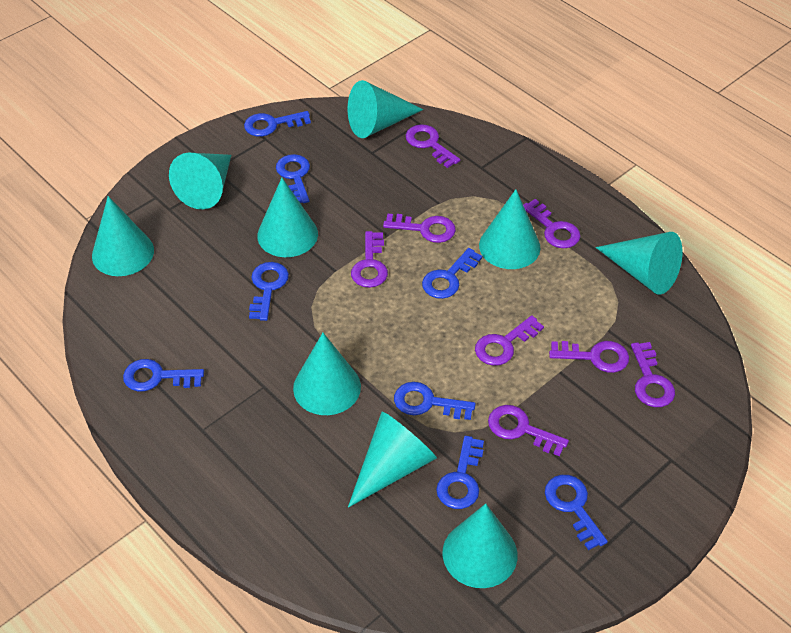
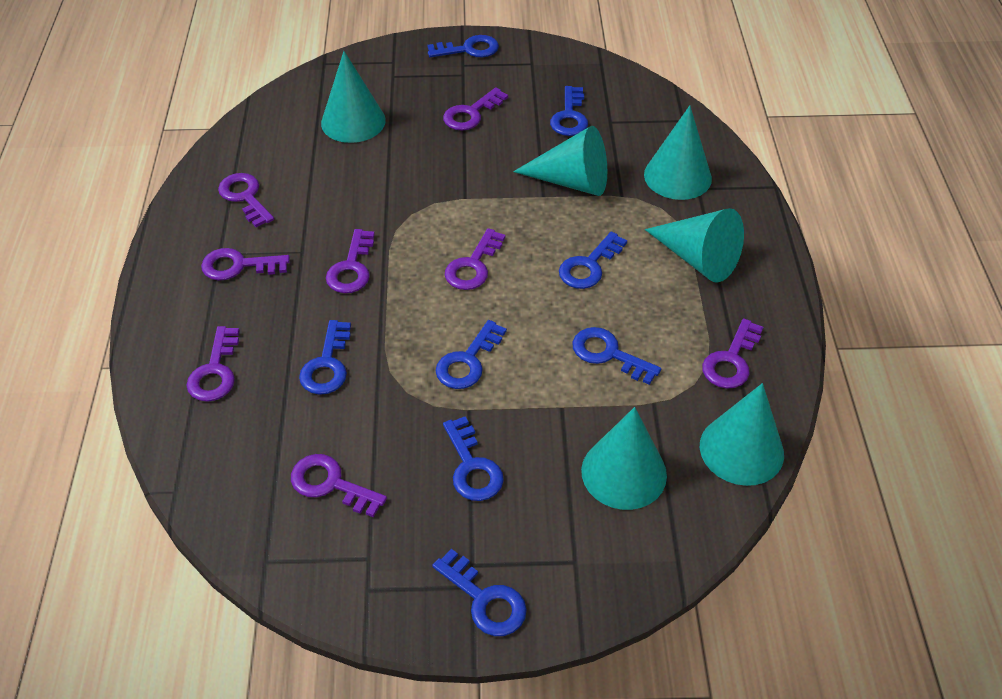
turquoise cone: [92,196,154,276] [169,153,231,209] [257,178,318,257] [293,333,361,415] [347,80,424,138] [348,411,437,508] [443,503,518,588] [479,189,541,269] [596,232,682,295] = 9 -> [321,51,386,143] [513,126,607,196] [581,407,667,510] [644,105,712,200] [645,208,744,283] [700,383,784,486] = 6

